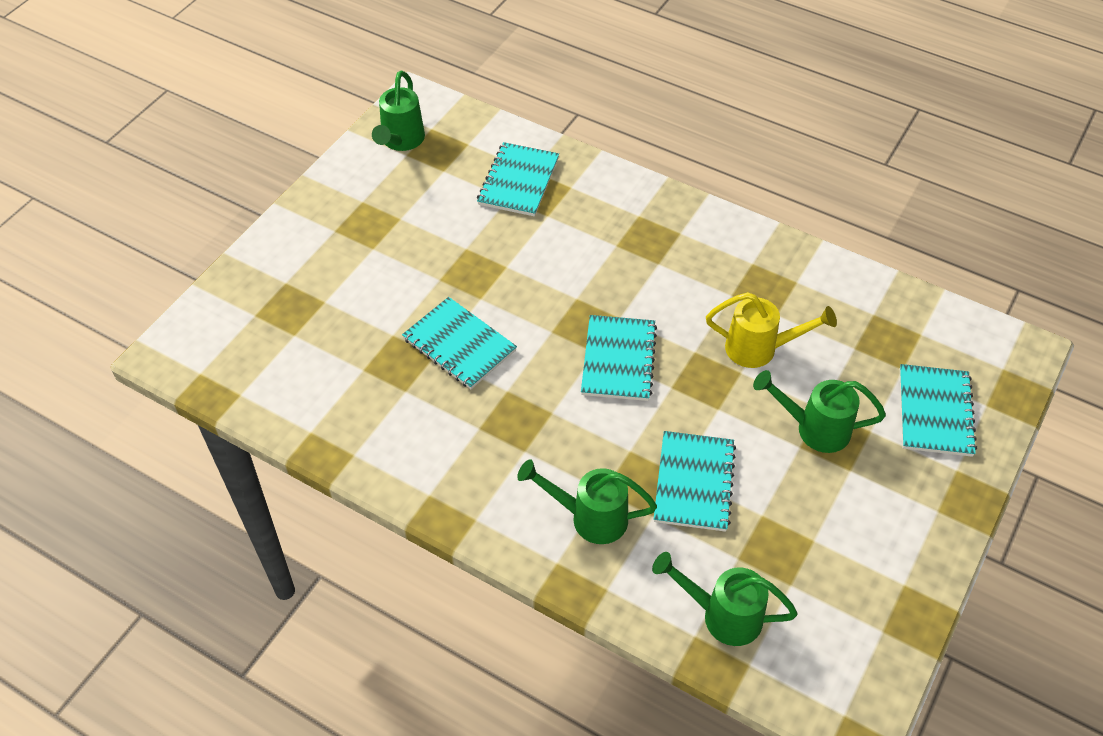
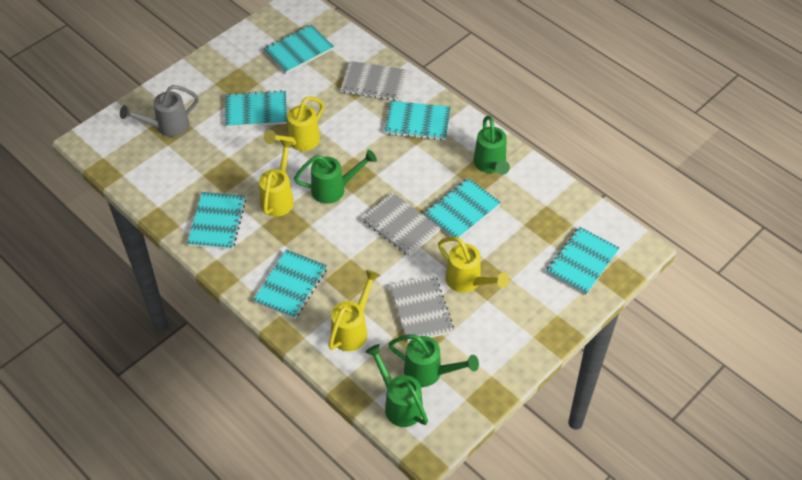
grey notebook: none = 0 -> [340,61,407,101] [362,193,440,256] [390,274,454,343] = 3
grey watering can: none = 0 -> [120,85,199,137] = 1
turquoise notebook: [402,297,517,389] [477,142,559,216] [581,315,657,401] [654,431,736,532] [900,364,977,457] = 5 -> [187,192,246,250] [225,90,287,128] [253,249,327,319] [264,25,334,74] [385,101,451,140] [424,178,501,238] [546,227,620,295] = 7
yellow watering can: [706,292,837,368] = 1 -> [259,140,294,216] [264,96,324,151] [329,270,380,351] [438,237,509,293] = 4

